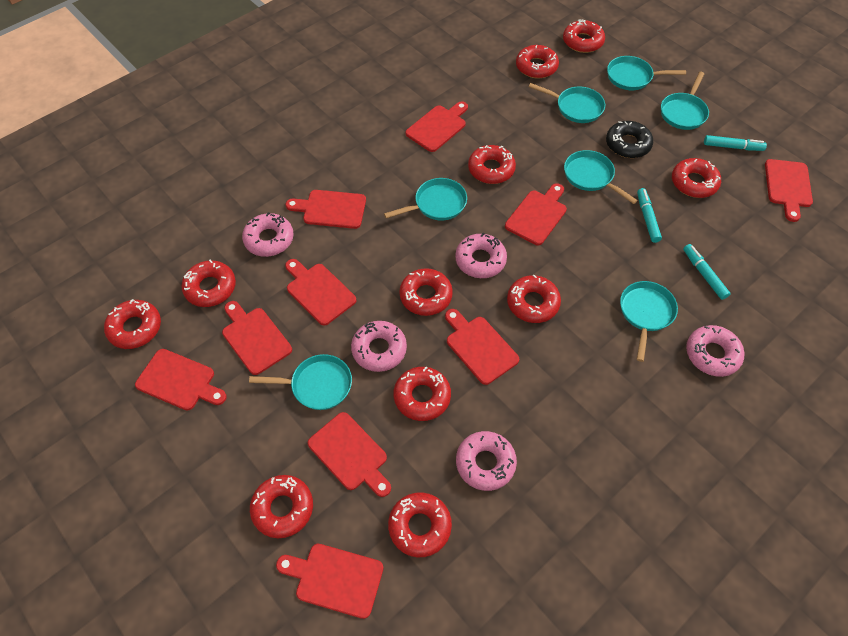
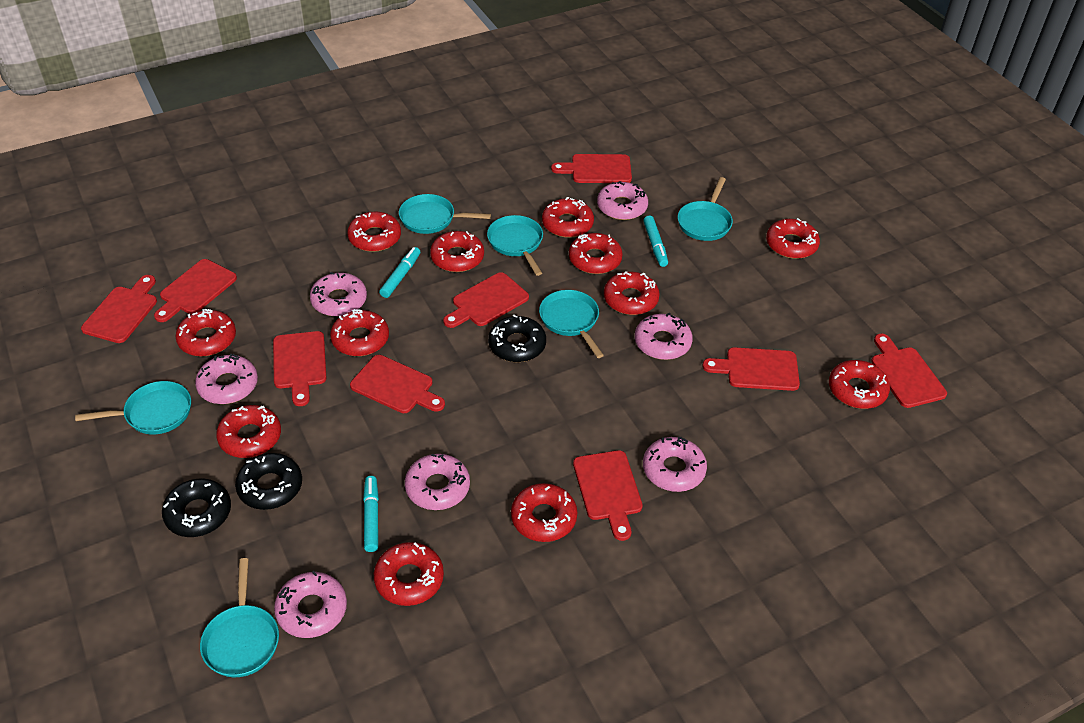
black donut: [606,121,653,158] = 1 -> [162,479,231,537] [235,453,302,510] [488,315,546,362] = 3
pink donut: [242,212,294,257] [351,321,407,372] [455,233,507,278] [456,431,517,491] [686,325,744,377] = 5 -> [195,353,258,404] [274,571,347,638] [310,272,367,316] [405,454,470,510] [597,181,648,220] [635,313,693,360] [643,437,707,492] = 7
red cutting board: [135,349,227,411] [222,301,292,375] [276,544,383,619] [285,259,356,325] [286,190,366,229] [308,412,391,497] [405,101,468,152] [445,309,519,385] [505,183,567,245] [765,159,813,222] = 10 -> [81,275,157,343] [154,259,237,322] [273,331,326,406] [350,355,445,413] [443,272,529,328] [551,154,632,183] [573,450,643,541] [702,347,800,391] [871,334,947,408] = 9
red donut: [104,299,161,349] [181,260,236,307] [250,475,313,538] [388,492,452,557] [393,367,451,421] [399,268,453,316] [468,145,516,184] [507,275,561,323] [516,45,559,78] [563,19,605,53] [672,158,721,198] = 11 -> [175,309,236,357] [216,405,281,458] [330,309,389,356] [347,212,401,252] [374,542,444,606] [430,231,484,272] [511,483,577,542] [542,197,594,238] [569,233,623,274] [604,271,660,315] [766,218,820,259] [829,360,890,409] = 12
turquoise pan: [249,354,352,410] [384,178,467,221] [529,83,605,123] [564,150,638,204] [607,56,686,90] [620,281,678,362] [661,72,709,130] = 7 -> [75,381,191,434] [200,558,279,677] [399,194,491,234] [487,215,543,276] [539,290,604,358] [678,177,733,241] = 6

